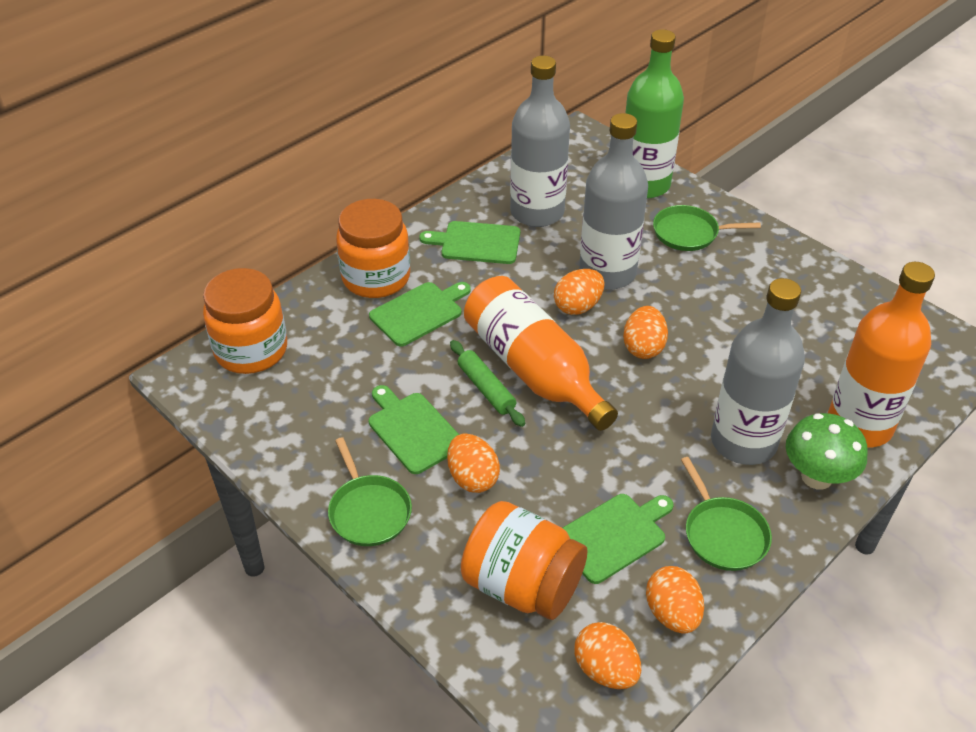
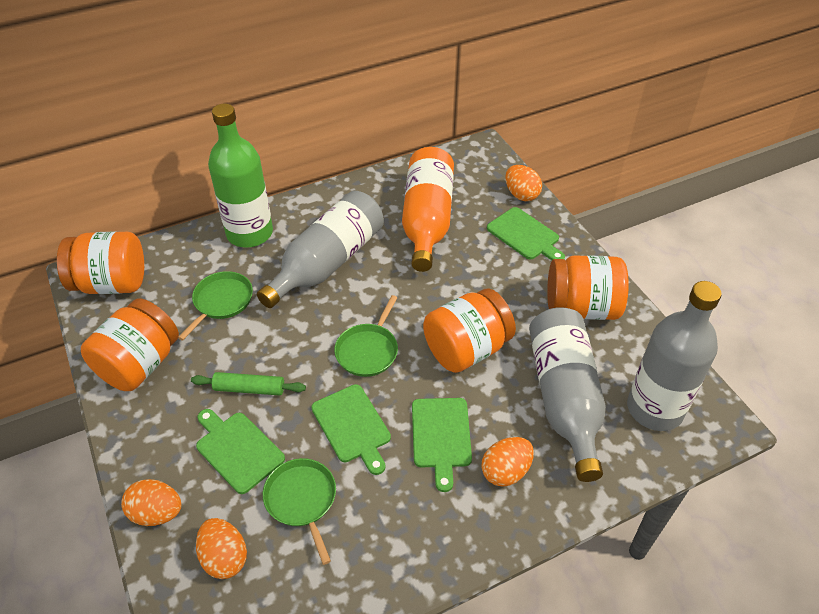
green mushroom: [786,413,868,489] = 1 -> none = 0
orange bottle: [464,276,618,431] [828,262,935,447] = 2 -> [402,147,454,272] = 1
orange egg: [447,433,500,493] [554,269,604,315] [574,622,641,689] [623,306,668,359] [646,566,704,634] = 5 -> [121,479,181,526] [196,518,247,579] [481,437,534,487] [505,165,542,201] = 4
orange jar: [203,268,287,374] [336,199,410,298] [461,501,587,620] = 3 -> [57,231,144,294] [81,298,179,391] [423,289,516,373] [547,255,629,320] = 4

